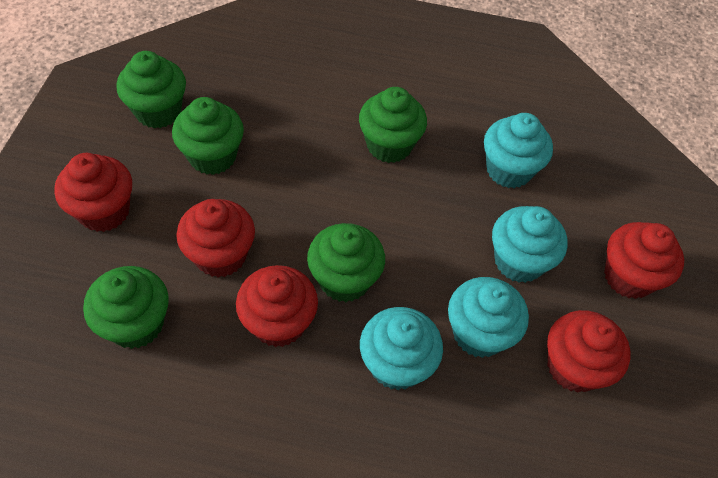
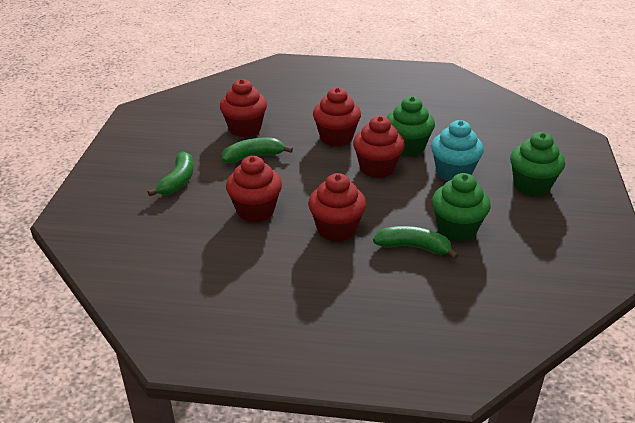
green banana: none = 0 -> [148,151,194,196] [222,138,293,163] [373,226,459,259] = 3
green cupcake: [83,266,169,349] [116,51,186,128] [172,97,244,175] [307,223,385,302] [359,87,427,163] = 5 -> [387,96,435,157] [432,173,491,242] [510,132,565,196] = 3
turquoise cupcake: [360,307,443,390] [448,277,529,358] [484,113,553,188] [492,206,568,283] = 4 -> [431,120,484,181] = 1

